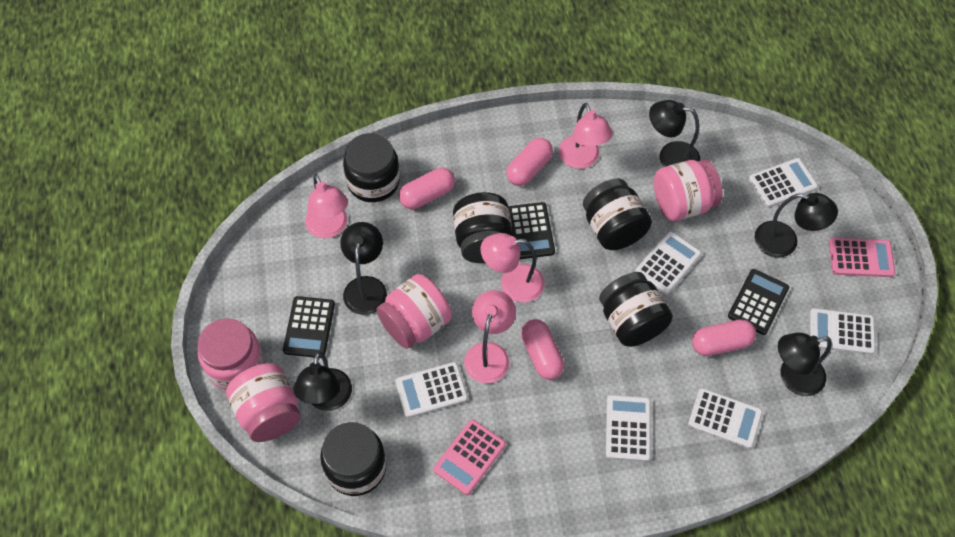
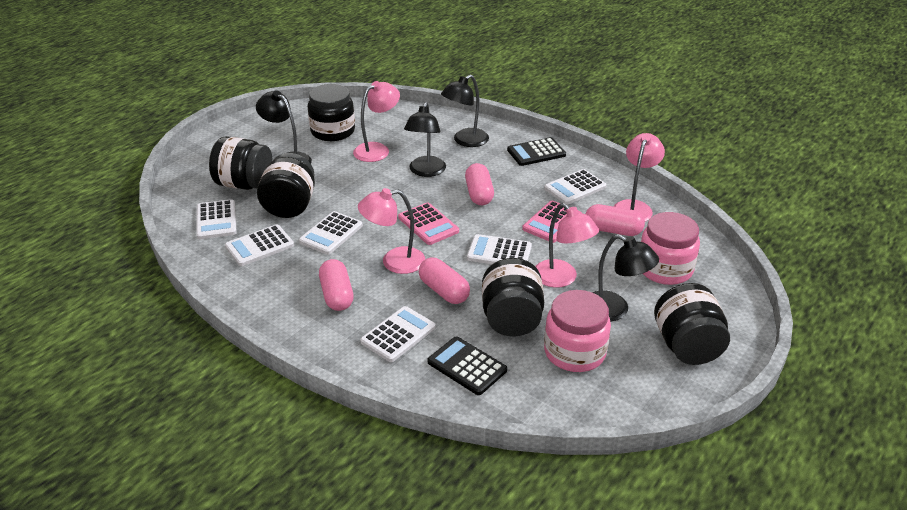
black calculator: [283,296,335,358] [508,202,555,259] [728,269,789,335] = 3 -> [427,336,507,395] [507,137,566,166] = 2
black lamp: [294,351,352,411] [340,222,387,315] [649,100,700,167] [755,193,838,258] [778,333,832,396] = 5 -> [256,90,312,164] [404,102,446,177] [441,75,489,147] [592,234,659,321] = 4
pink jar: [198,318,264,390] [226,363,301,442] [376,274,452,349] [654,159,723,221] = 4 -> [544,290,611,372] [641,212,700,285] = 2

